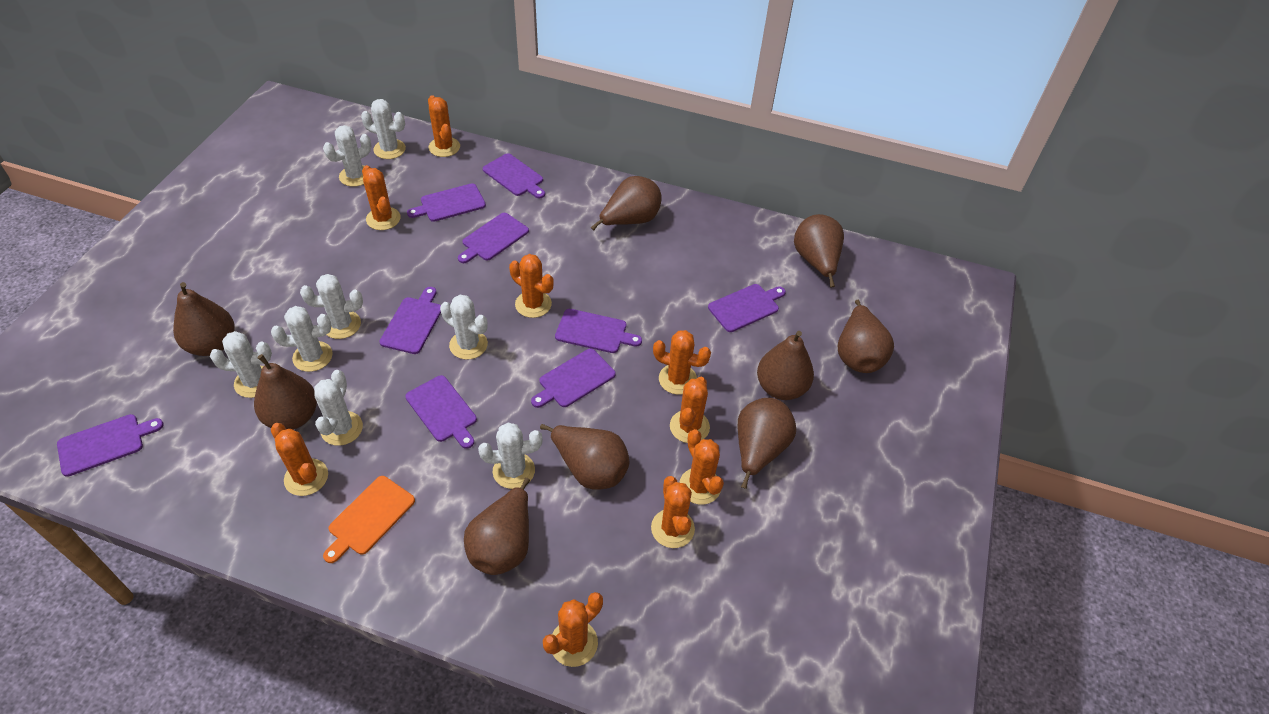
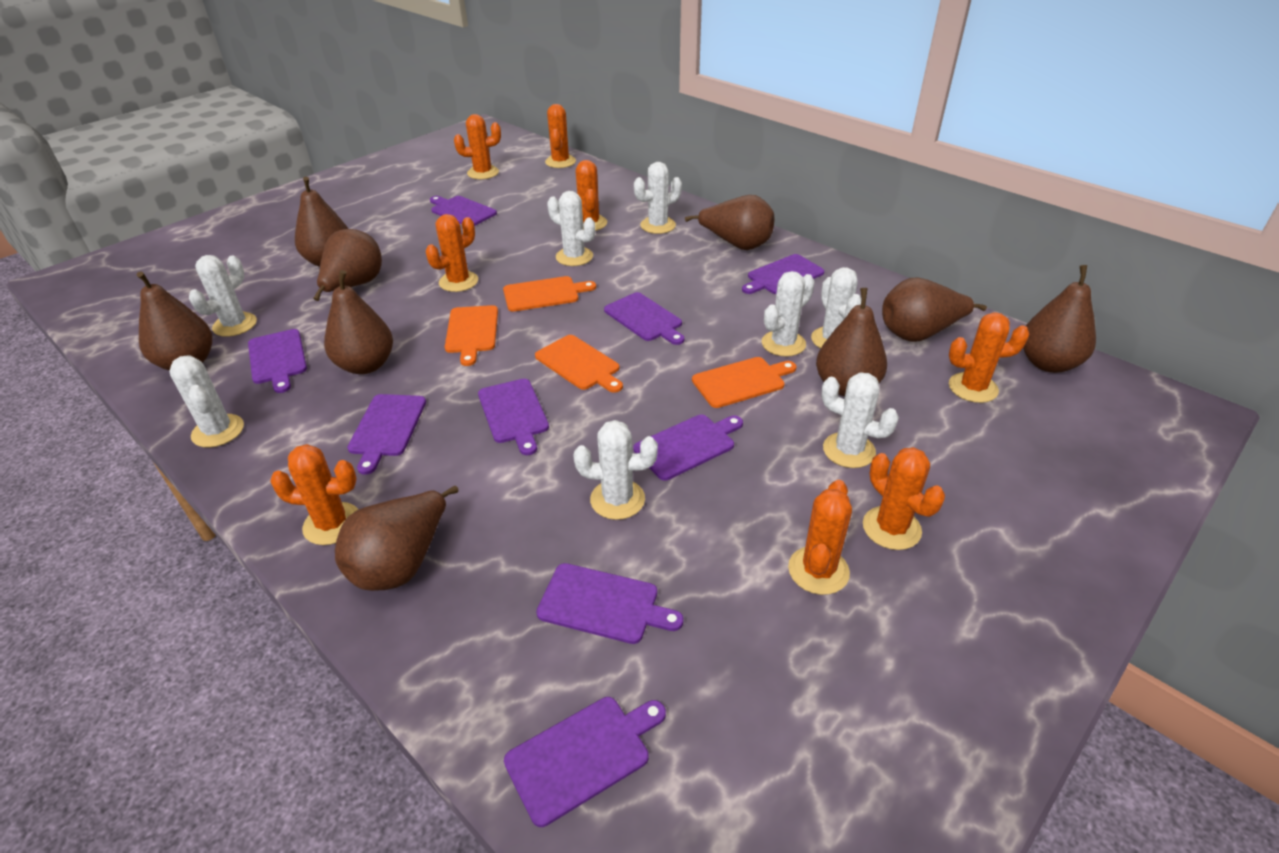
orange cactus: [271,423,328,496] [362,165,401,230] [428,95,460,157] [509,254,554,318] [543,592,603,667] [651,476,695,548] [653,330,711,395] [670,377,710,443] [679,429,724,505] = 9 -> [270,444,358,545] [426,214,478,292] [454,114,501,179] [545,104,576,168] [576,160,607,231] [788,480,852,595] [863,447,945,550] [949,313,1029,403] = 8
orange cutting board: [323,476,415,563] = 1 -> [445,305,498,366] [503,276,596,312] [535,335,623,393] [692,357,796,408] = 4

